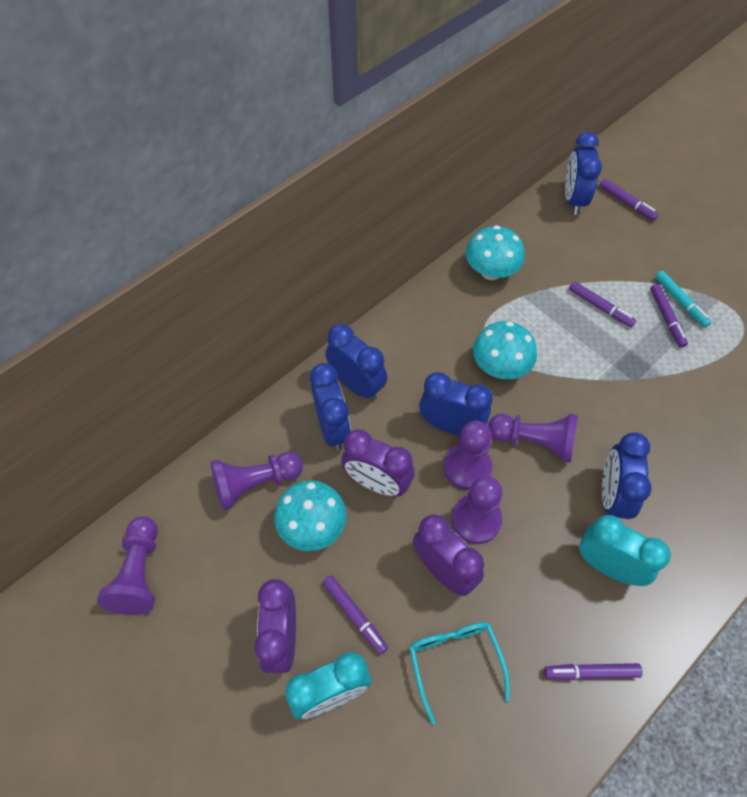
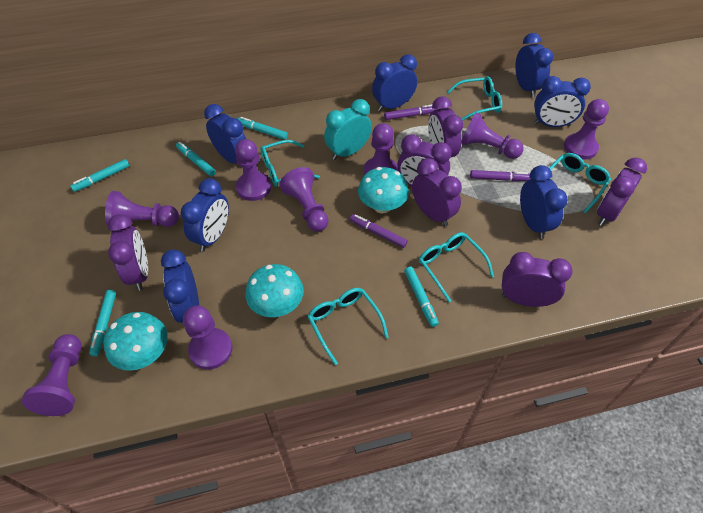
blue clock: [310,363,351,451] [325,324,387,401] [419,372,493,436] [565,132,602,215] [602,433,652,519] = 5 -> [161,249,199,323] [181,178,229,252] [204,104,246,168] [372,54,417,111] [515,33,553,98] [520,165,568,239] [534,76,591,127] = 7
purple clock: [254,579,296,673] [341,430,415,497] [413,514,484,596] = 3 -> [108,214,148,291] [397,134,452,186] [412,158,462,226] [428,96,463,157] [502,252,573,307] [597,157,647,226] = 6
purple marker: [322,575,388,655] [544,663,643,680] [569,281,636,327] [599,178,659,221] [650,284,688,348] = 5 -> [350,214,408,248] [384,105,436,120] [470,170,530,181] = 3
purple pawn: [97,516,158,615] [211,452,303,510] [443,421,492,490] [451,476,503,544] [488,414,578,463] = 5 -> [22,334,82,416] [105,191,179,227] [183,306,233,370] [235,139,271,201] [280,167,329,232] [364,123,398,175] [461,112,524,159] [564,99,609,160] = 8
turquoise clock: [285,652,372,719] [579,515,671,586] = 2 -> [324,99,372,160] = 1
turquoise glasses: [409,622,510,724] = 1 -> [260,140,320,187] [307,288,389,365] [419,232,494,302] [447,76,502,121] [549,153,611,213] = 5
turquoise marker: [655,271,711,327] = 1 -> [70,159,130,192] [89,290,116,356] [176,142,216,176] [238,117,288,140] [404,267,439,327] = 5

